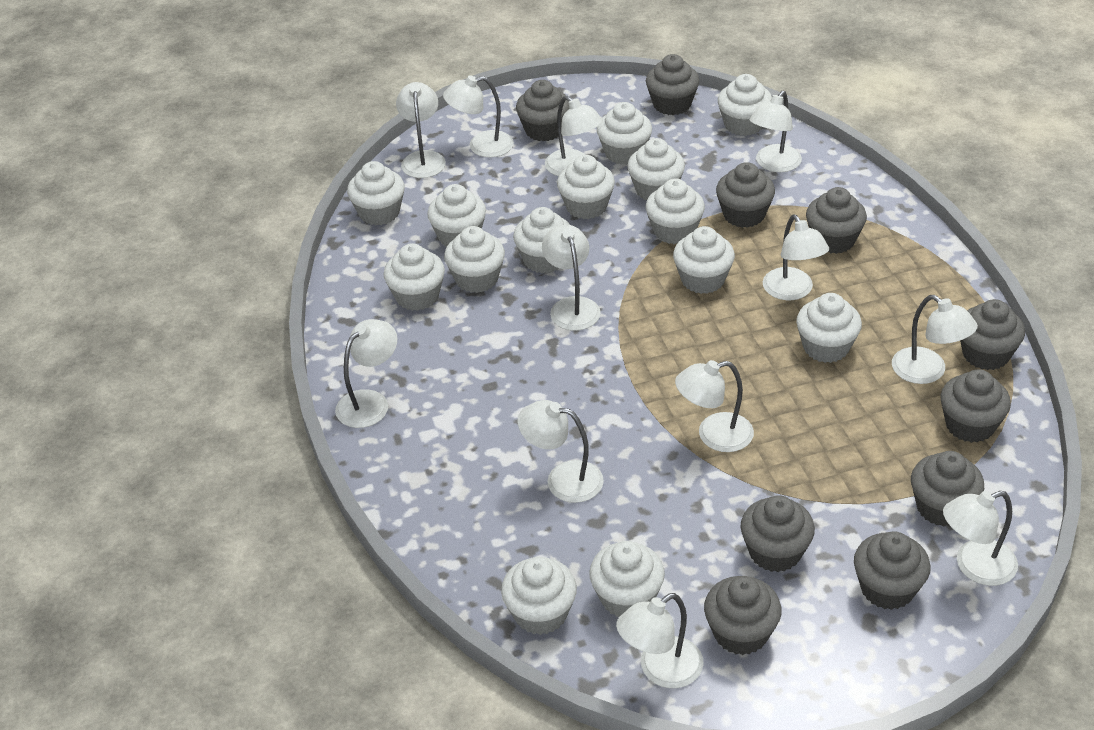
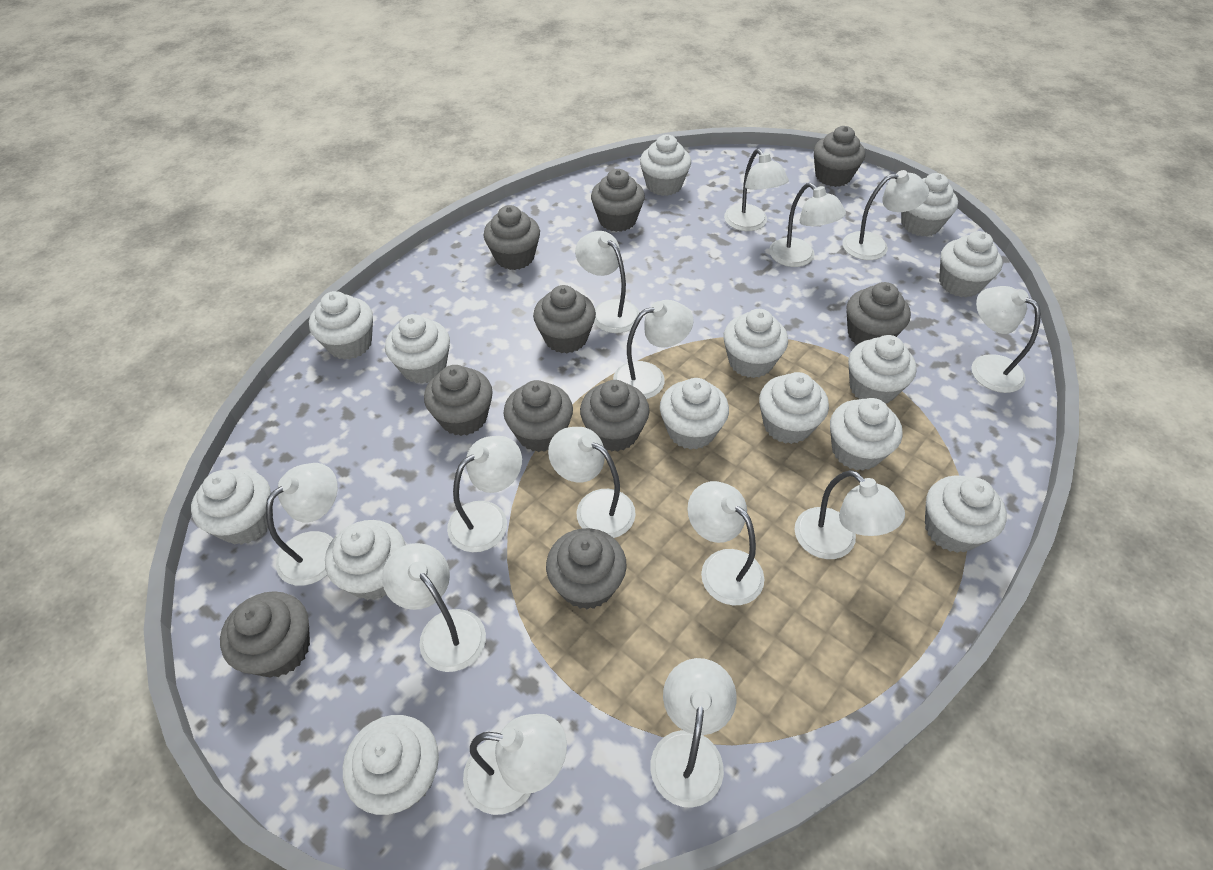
white lamp: [335,319,397,428] [396,82,446,178] [443,76,514,158] [518,400,604,503] [542,224,601,331] [545,96,603,176] [616,593,704,688] [675,360,754,452] [750,91,802,172] [763,214,829,300] [892,295,978,384] [943,491,1018,586] = 12 -> [266,463,338,586] [382,543,486,672] [447,436,522,552] [463,714,567,815] [548,427,636,538] [575,231,640,333] [613,300,694,399] [650,658,737,808] [687,481,764,605] [724,149,789,231] [769,183,846,267] [794,470,905,559] [842,170,929,260] [971,286,1041,393] = 14

